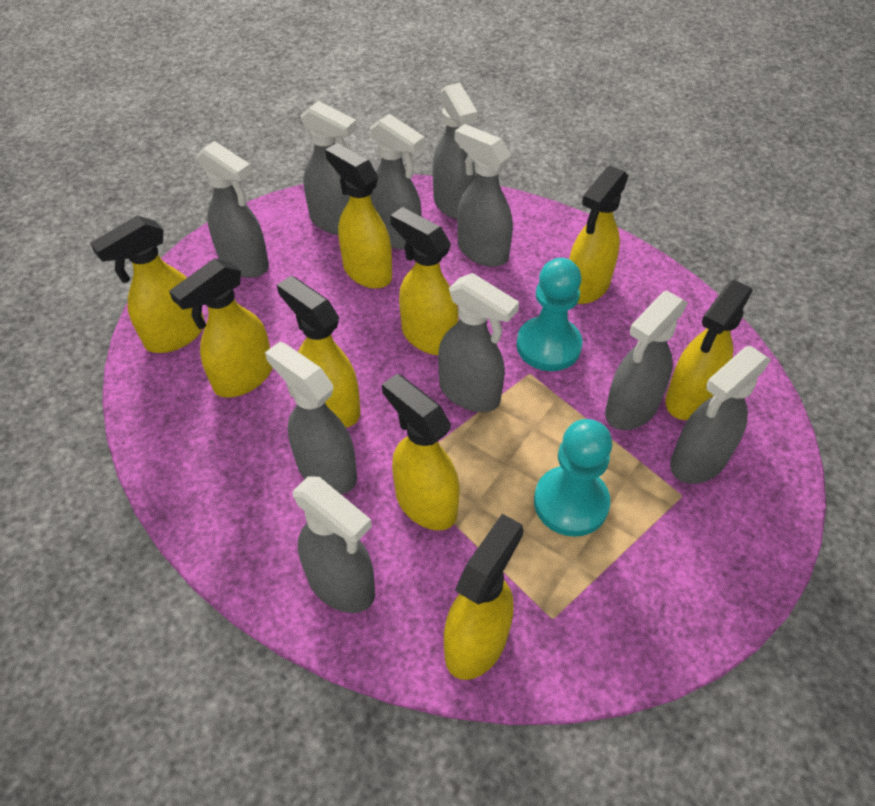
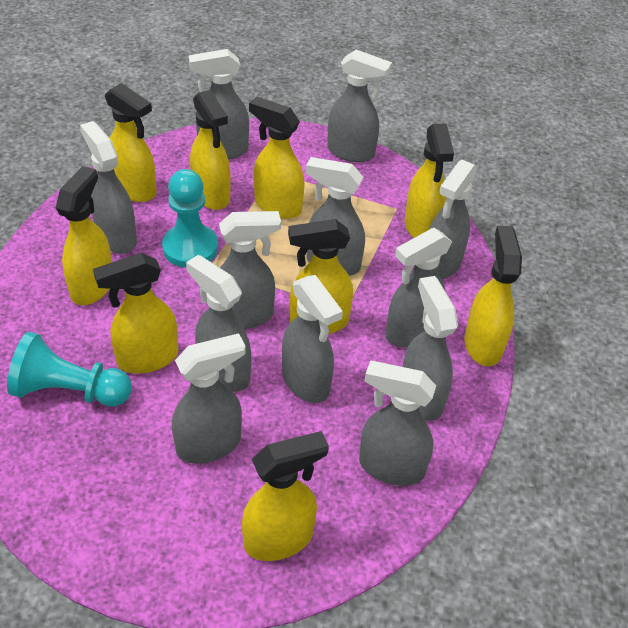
grey spray bottle: [197,141,269,278] [265,342,357,494] [293,476,375,613] [301,101,357,235] [370,114,425,250] [433,83,477,219] [438,273,519,412] [455,124,513,267] [605,291,688,430] [670,346,771,484] = 10 -> [80,121,137,254] [172,333,246,464] [186,255,251,392] [189,49,249,159] [219,211,281,329] [282,275,343,403] [306,157,365,276] [327,50,392,162] [359,361,436,486] [386,228,452,347] [403,276,458,421] [429,160,477,279] = 12

